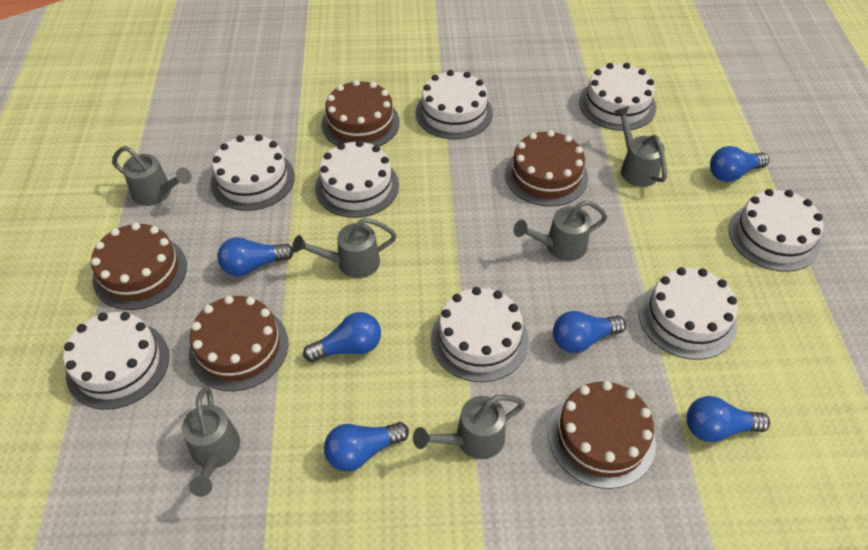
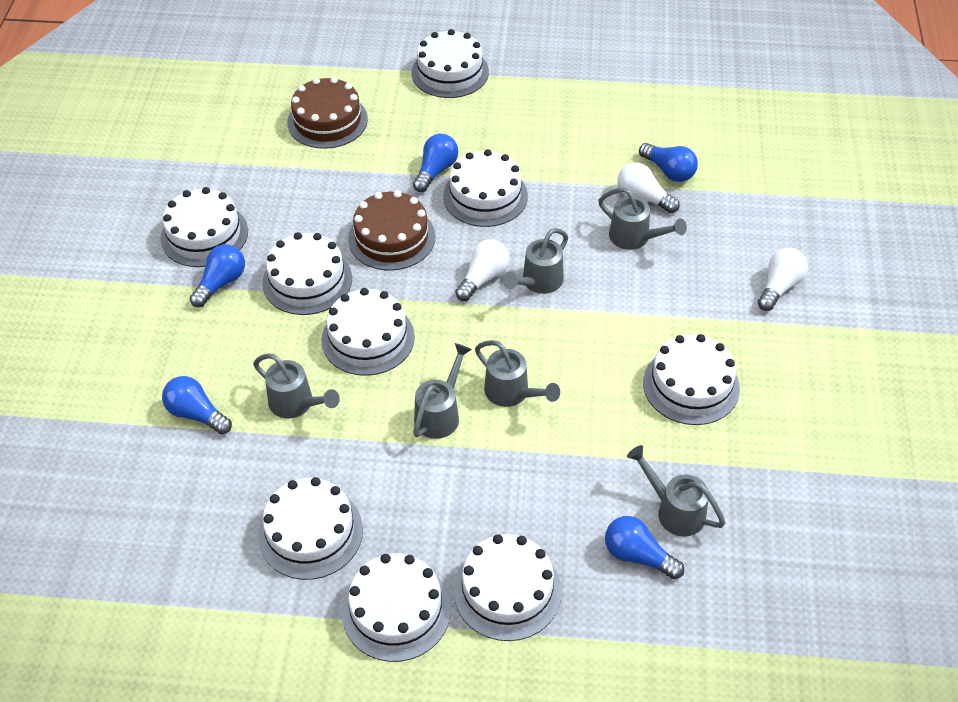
blue light bulb: [217,237,294,277] [303,312,381,362] [324,422,409,472] [553,311,626,353] [686,396,770,442] [710,146,769,182] = 6 -> [162,376,232,434] [190,244,245,307] [413,134,458,192] [605,516,684,579] [639,143,698,182] = 5
brown cake: [91,223,187,310] [189,295,289,391] [321,80,400,146] [505,130,588,207] [548,381,656,489] = 5 -> [287,77,368,149] [348,190,435,270] = 2
white cake: [63,312,169,410] [211,134,295,211] [315,140,399,218] [416,70,493,139] [431,287,529,382] [579,63,656,131] [639,267,738,360] [729,189,823,272] = 8 -> [160,187,248,267] [258,477,363,580] [262,232,352,315] [321,288,415,376] [342,553,451,662] [411,29,489,98] [443,149,528,227] [454,534,562,641] [643,334,740,425] = 9
white light bulb: none = 0 -> [455,239,509,301] [617,162,680,213] [758,248,808,311] = 3

